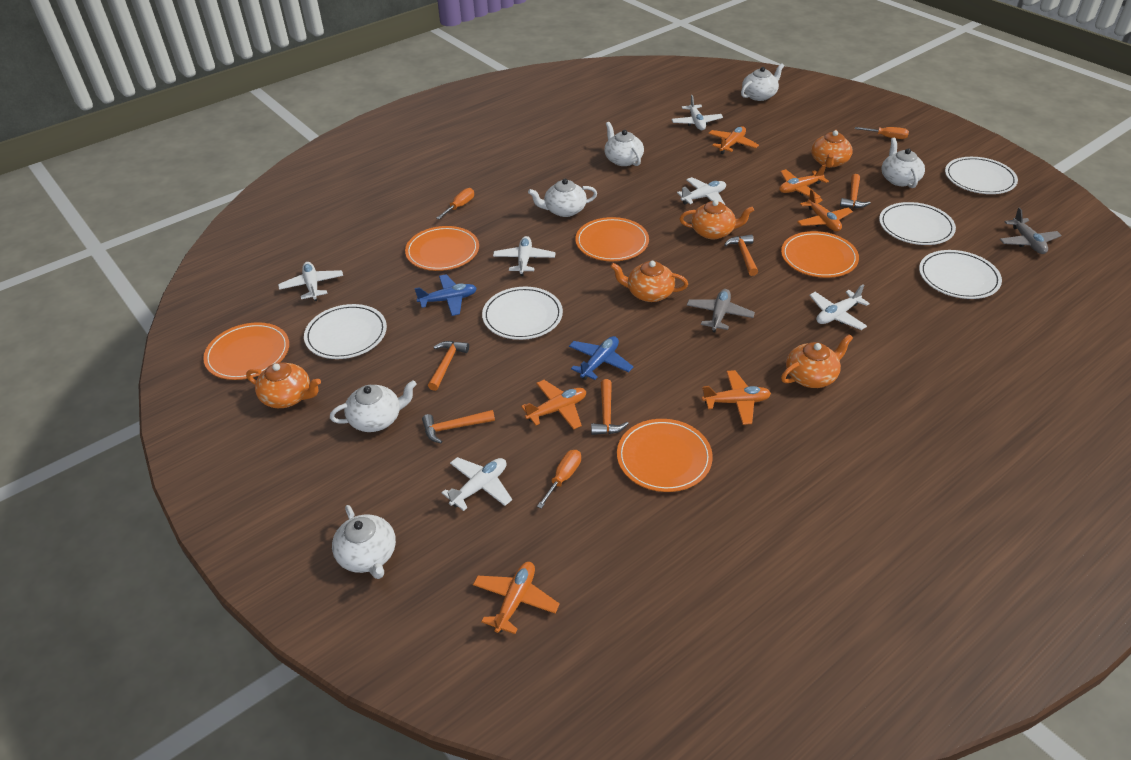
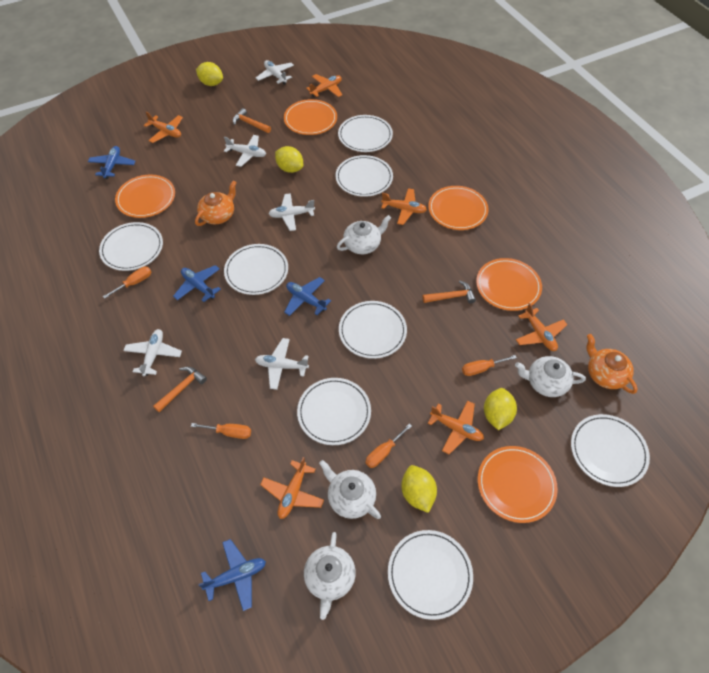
blue plane: [414,274,477,316] [569,336,633,380] = 2 -> [88,146,135,179] [173,265,221,302] [198,539,266,611] [284,277,331,316] = 4
grey plane: [687,289,755,332] [1000,207,1062,254] = 2 -> none = 0
orange hammer: [422,410,495,443] [428,341,469,391] [591,379,629,435] [724,234,758,276] [840,174,871,208] = 5 -> [153,367,207,413] [233,108,271,133] [423,281,476,303] = 3
orange screwdriver: [437,188,474,219] [537,450,581,509] [855,127,909,139] = 3 -> [103,267,152,299] [191,423,251,439] [365,423,412,468] [462,355,517,376] = 4
orange teapot: [246,362,321,408] [610,261,688,302] [680,200,754,239] [781,334,853,388] [811,130,853,168] = 5 -> [195,180,237,226] [586,334,638,394] = 2
white plane: [278,262,343,301] [442,457,512,511] [493,236,555,276] [671,95,723,130] [677,177,726,205] [809,284,870,330] = 6 -> [123,329,182,376] [224,135,266,167] [255,338,309,390] [256,60,294,85] [269,193,315,231] = 5
white plate: [304,304,387,359] [482,287,563,340] [879,202,956,245] [919,250,1002,299] [945,157,1018,194] = 5 -> [99,222,163,271] [224,244,288,295] [297,378,371,445] [335,155,393,197] [338,115,393,152] [339,301,407,359] [388,530,473,620] [571,414,650,487] = 8
white teapot: [330,380,417,432] [332,505,396,579] [528,179,597,217] [604,122,644,166] [741,63,784,101] [882,137,925,188] = 6 -> [304,532,356,620] [319,460,381,519] [337,215,391,254] [515,356,586,397] = 4
yellow lemon: none = 0 -> [196,62,223,86] [275,146,303,173] [401,465,437,513] [484,388,517,430] = 4

